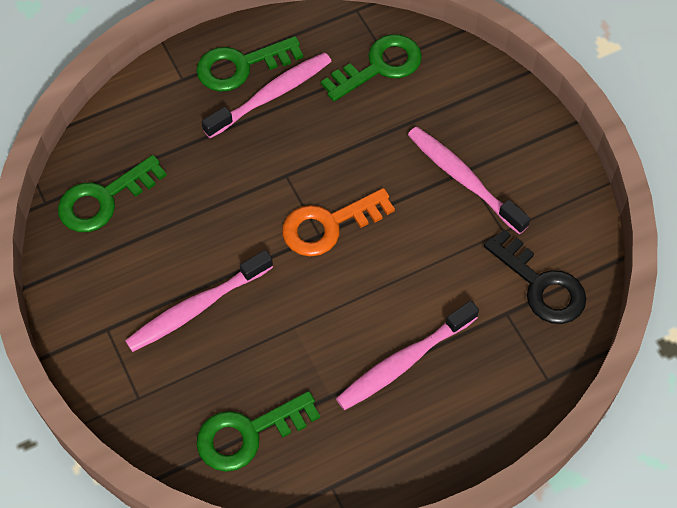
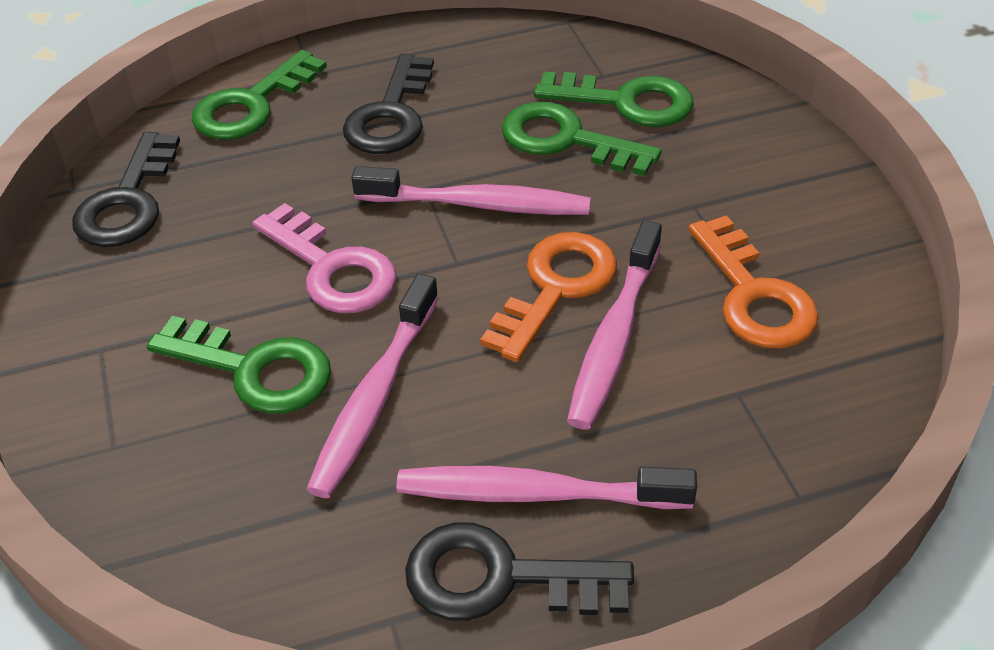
black key: [484,229,587,324] = 1 -> [72,132,180,247] [343,54,434,154] [405,522,634,621] = 3
orange key: [282,188,395,257] = 1 -> [480,232,617,362] [688,215,819,349] = 2
pink key: none = 0 -> [252,203,397,313] = 1

